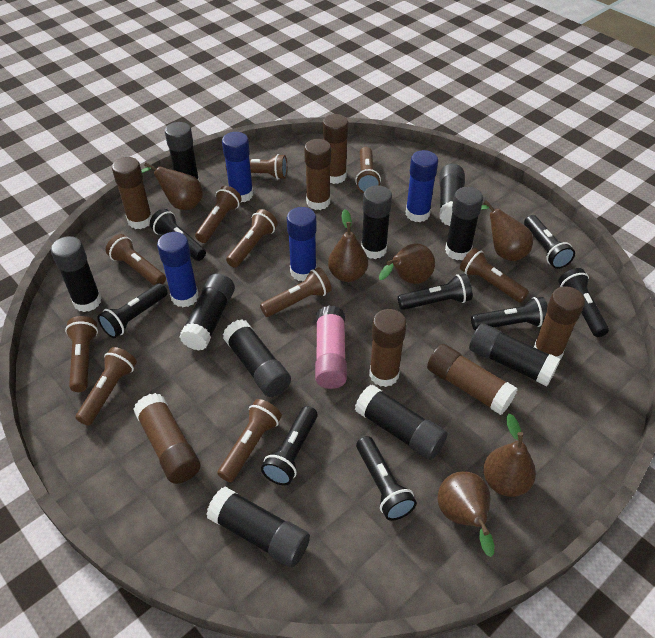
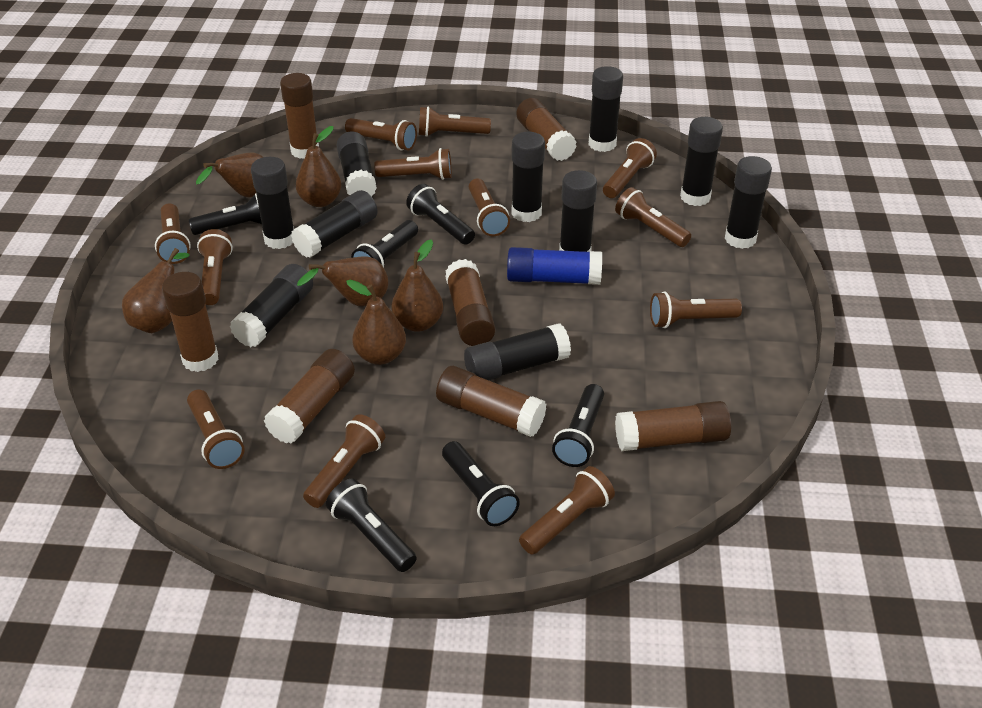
black flashlight: [97,283,168,338] [150,209,206,261] [261,406,318,486] [356,436,417,521] [398,274,472,310] [471,297,548,330] [524,215,575,269] [558,268,609,337] = 8 -> [189,193,262,235] [326,478,417,572] [351,220,418,268] [406,184,475,245] [442,441,520,526] [552,384,604,467] = 6
blue glue stick: [157,232,199,307] [222,132,254,203] [287,207,317,281] [406,150,438,222] = 4 -> [507,247,602,285] = 1
brown flashlight: [65,316,98,392] [75,347,137,425] [106,234,166,285] [195,186,241,243] [217,399,282,482] [225,154,287,179] [226,209,278,268] [260,267,332,317] [355,147,381,193] [460,248,529,303] = 10 -> [155,203,191,264] [187,390,245,469] [197,229,233,305] [303,414,385,508] [345,118,417,150] [374,148,452,180] [419,106,491,137] [469,179,510,236] [519,466,615,555] [603,138,657,198] [615,187,691,247] [650,291,742,328] = 12
pink glue stick: [315,306,347,389] = 1 -> none = 0

